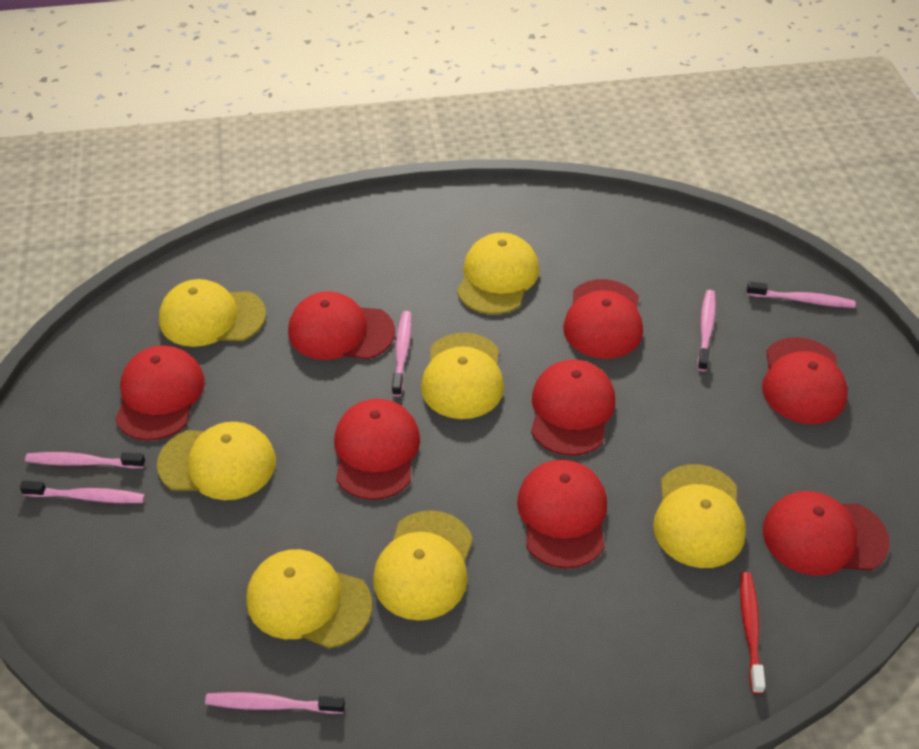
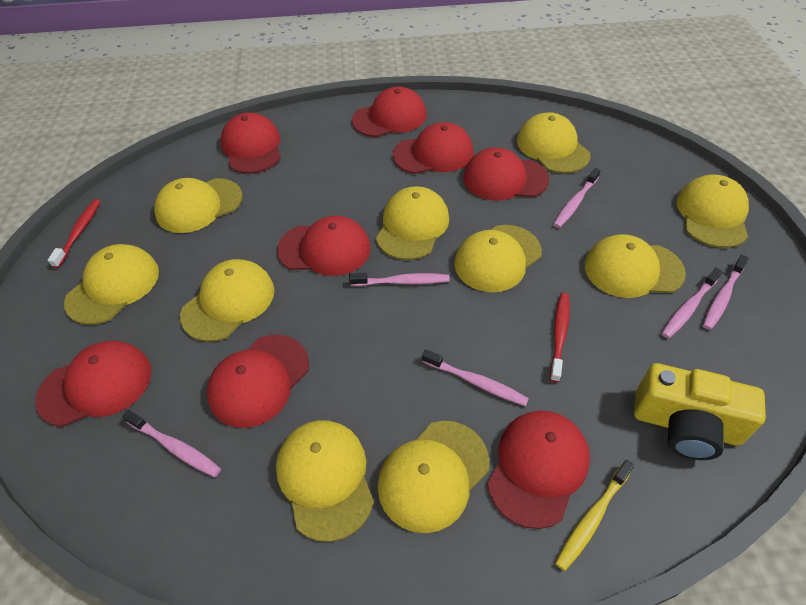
red toothbrush: [740,572,765,694] = 1 -> [48,199,101,268] [550,293,570,382] = 2
yellow camera: none = 0 -> [634,363,766,460] = 1
yellow cap: [157,422,276,500] [159,279,266,347] [246,549,372,648] [373,510,473,621] [421,333,504,419] [457,233,539,315] [653,464,746,568] = 7 -> [64,244,159,325] [154,178,242,233] [180,259,274,342] [276,420,374,542] [376,186,449,260] [378,421,489,533] [454,225,542,292] [517,112,590,173] [585,234,686,298] [676,175,749,248] = 10
yellow toothbrush: none = 0 -> [555,460,634,571] = 1

